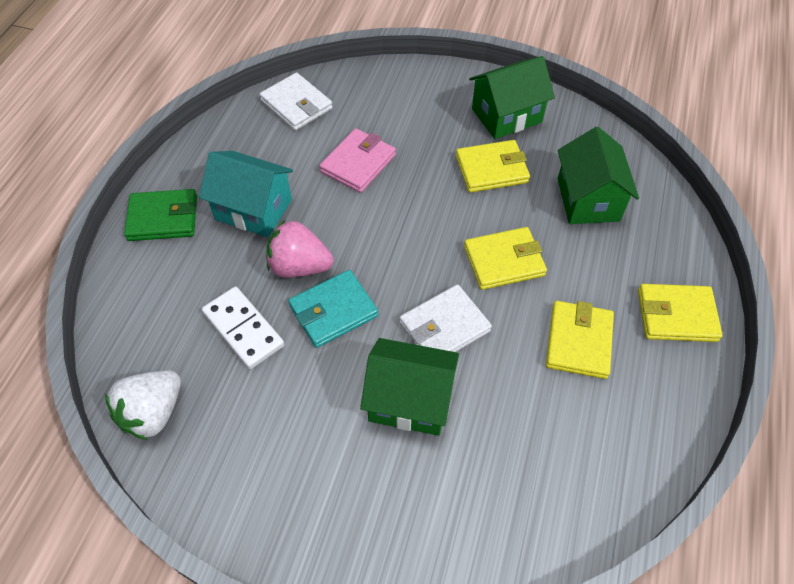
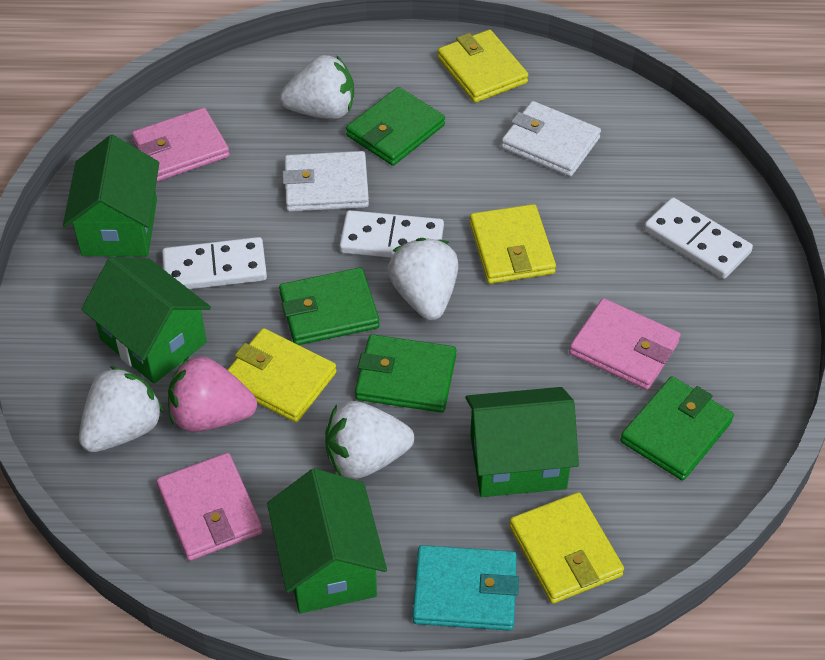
green house: [360,338,459,436] [469,56,555,139] [558,127,639,224] = 3 -> [63,135,159,257] [81,257,211,384] [267,468,387,613] [466,387,579,497] = 4
green wallet: [124,189,197,241] = 1 -> [279,268,380,345] [346,87,445,166] [355,334,456,413] [620,376,734,481] = 4
pink wallet: [319,128,396,193] = 1 -> [132,108,230,182] [156,453,262,561] [569,298,680,390] = 3
turquoise house: [199,151,293,237] = 1 -> none = 0
white domino: [202,287,284,369] = 1 -> [162,237,267,289] [339,210,444,258] [644,197,753,279] = 3
white strawberry: [105,370,181,440] = 1 -> [79,366,164,452] [280,55,354,119] [325,401,414,479] [388,238,458,320] = 4

